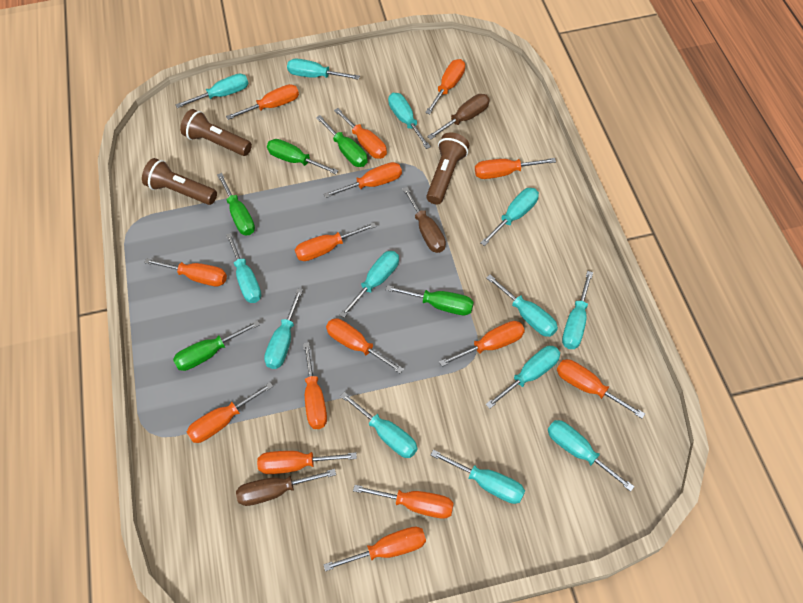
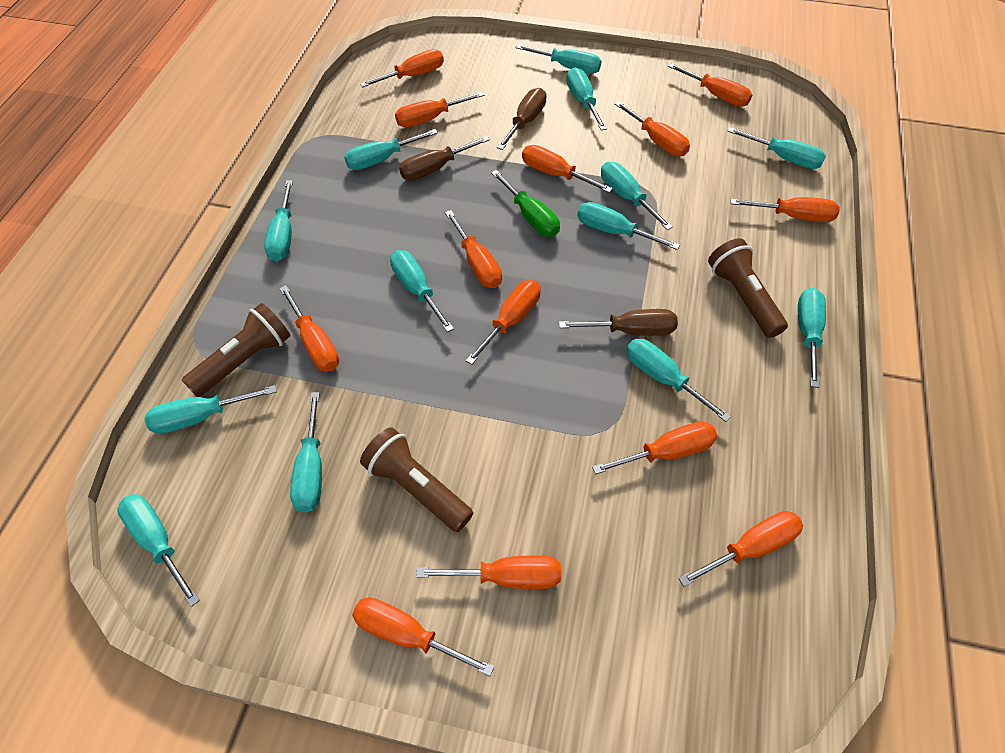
green screwdriver: [173,320,260,371] [217,173,255,235] [267,139,339,174] [316,115,368,167] [386,285,474,315] = 5 -> [491,170,560,237] = 1
orange screwdriver: [144,258,227,286] [187,382,273,443] [226,84,299,120] [257,451,357,474] [295,222,376,261] [303,342,327,429] [323,527,426,571] [324,162,402,198] [326,318,404,373] [334,108,387,159] [353,485,454,519] [425,59,465,114] [439,321,525,367] [475,158,556,179] [557,359,645,419] = 15 -> [279,285,339,372] [352,597,494,676] [360,49,444,87] [395,91,485,127] [416,556,561,589] [445,210,502,288] [465,280,541,365] [522,145,613,193] [592,421,717,474] [614,101,690,156] [668,63,752,107] [678,511,803,587] [730,197,840,222] = 13

